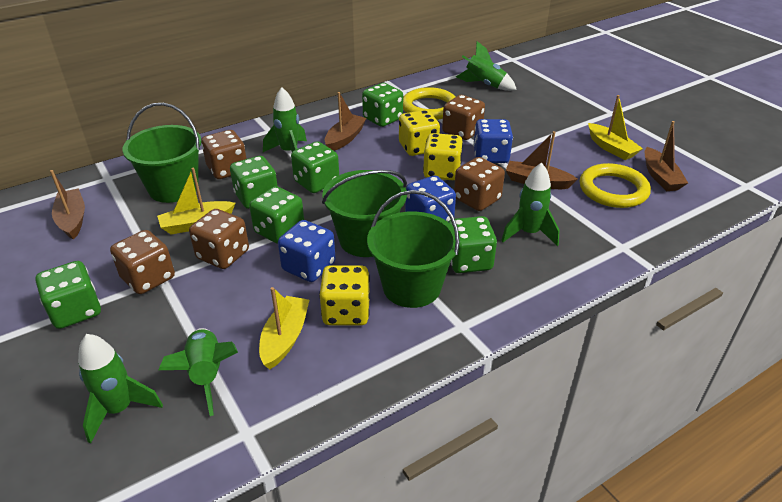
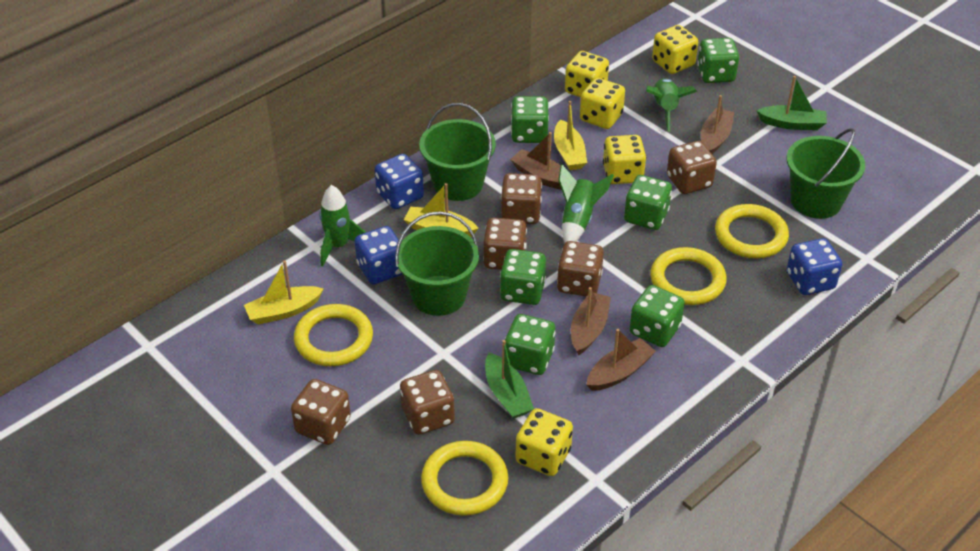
brown dice: [110,230,175,294] [189,209,249,269] [201,130,247,179] [442,95,485,140] [454,157,505,211] = 5 -> [291,379,351,445] [400,370,455,435] [483,218,527,270] [501,173,542,224] [557,241,604,297] [667,141,717,194] = 6
green boat: none = 0 -> [485,340,534,419] [756,76,827,130] = 2
green rocket: [78,334,163,443] [159,328,238,416] [263,87,307,152] [456,41,517,91] [501,163,560,246] = 5 -> [319,185,366,266] [559,164,614,243] [646,78,697,132] = 3
yellow dice: [319,265,370,326] [399,110,440,156] [423,133,463,180] = 3 -> [515,408,573,476] [565,51,609,97] [580,78,625,129] [603,135,646,184] [652,25,698,74] = 5
yellow ring: [403,87,455,120] [580,163,651,208] = 2 -> [294,304,373,366] [421,441,508,516] [650,247,727,305] [715,204,789,258] = 4

